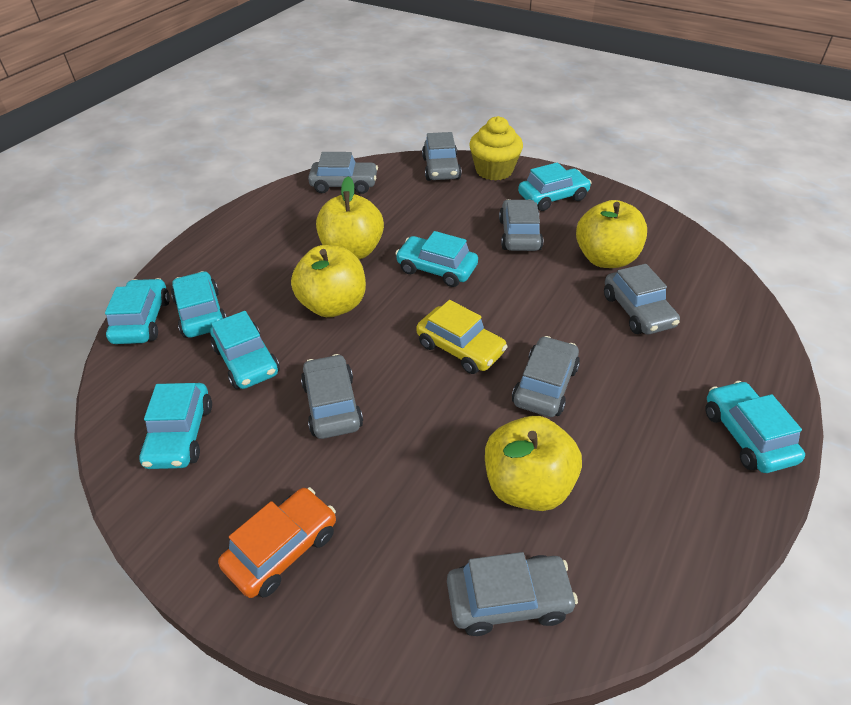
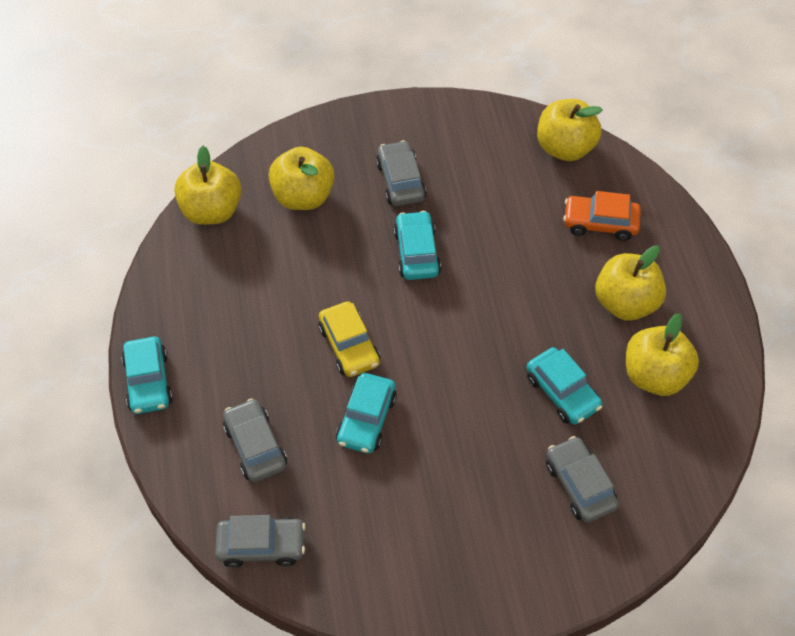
grey car: [301,354,363,439] [308,152,378,194] [422,132,461,181] [447,552,578,636] [499,199,543,251] [512,336,580,417] [604,264,680,334] = 7 -> [215,515,306,568] [223,398,287,482] [376,140,426,206] [546,436,619,523] = 4
turquoise car: [105,278,170,344] [139,383,212,469] [171,271,226,338] [210,311,280,389] [395,231,478,287] [518,162,591,211] [705,381,805,473] = 7 -> [121,337,173,414] [336,373,397,453] [394,211,441,280] [527,347,602,425] = 4
yellow apple: [291,245,366,317] [316,176,384,260] [485,416,582,511] [576,200,647,268] = 4 -> [174,146,241,225] [268,146,334,210] [537,99,603,161] [595,246,666,321] [626,313,699,396] = 5
yellow cupcake: [469,116,523,181] = 1 -> none = 0

